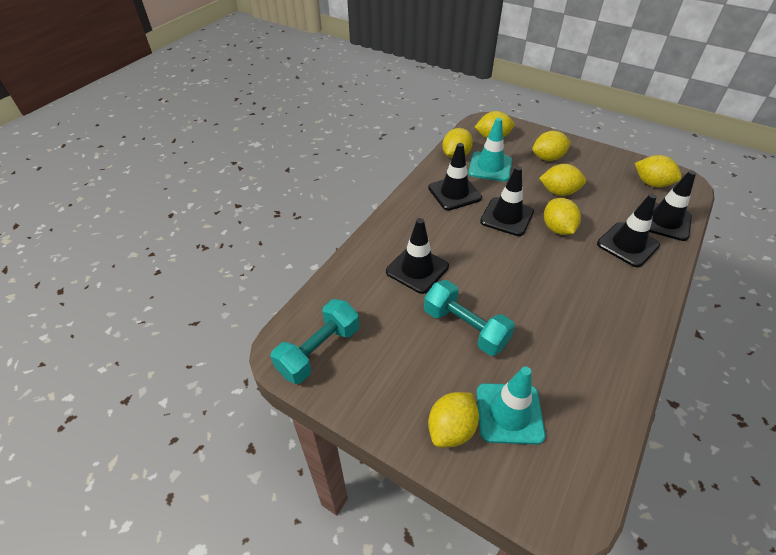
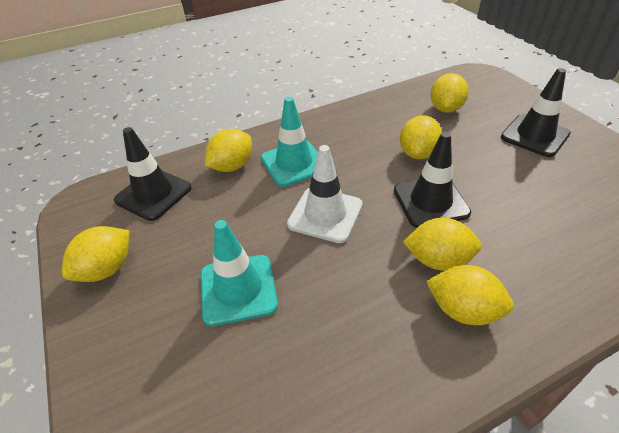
black traffic cone: [386,218,449,294] [428,143,482,210] [480,166,534,236] [597,194,660,268] [649,170,696,241] = 5 -> [114,127,192,221] [394,131,471,228] [501,68,571,157] = 3
turquoise dumbbell: [270,299,359,384] [424,280,515,356] = 2 -> none = 0
white traffic cone: none = 0 -> [287,145,363,243] = 1
yellow lemon: [428,392,479,447] [442,128,473,158] [475,111,514,138] [532,131,571,161] [539,164,586,196] [544,198,581,235] [635,155,682,187] = 7 -> [62,226,130,282] [205,129,252,172] [400,115,442,159] [403,218,482,271] [426,265,514,325] [430,73,469,113] = 6

